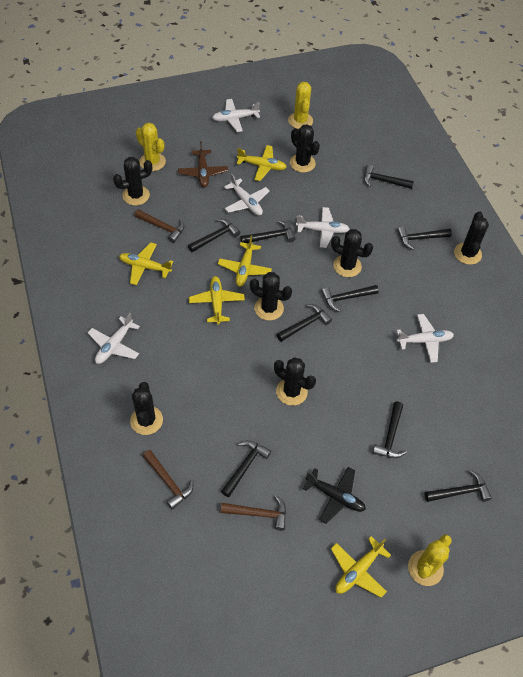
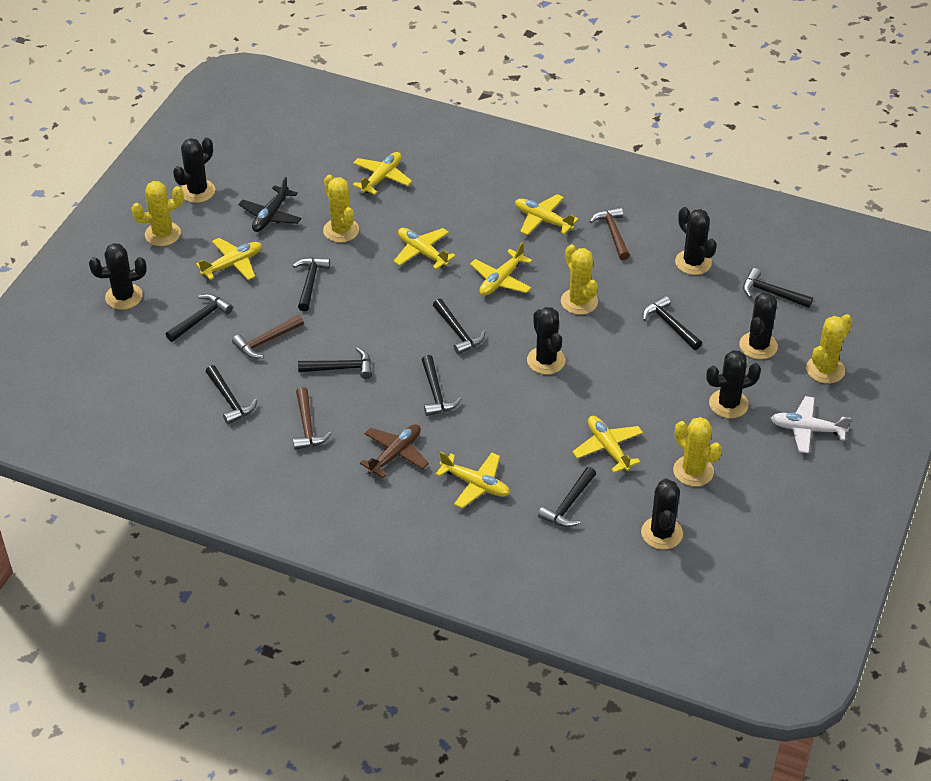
white plane: [88,313,140,364] [212,99,260,132] [224,174,269,216] [296,207,349,248] [396,314,454,363] = 5 -> [771,396,851,453] = 1
yellow cactus: [136,123,166,171] [288,82,313,129] [408,534,452,586] = 3 -> [131,181,184,246] [323,175,359,242] [561,244,598,315] [673,417,722,486] [806,314,853,384] = 5
yellow plane: [119,242,173,285] [189,276,245,324] [218,235,272,287] [237,145,287,181] [331,536,391,598] = 5 -> [196,238,262,280] [353,152,412,195] [394,228,456,269] [435,452,510,508] [470,242,532,296] [515,194,579,235] [572,416,643,473] = 7

